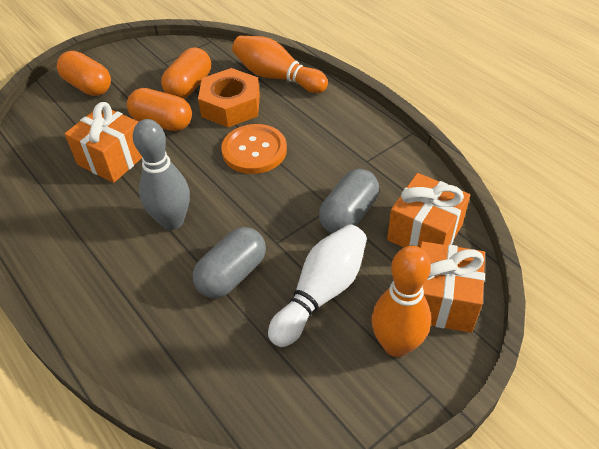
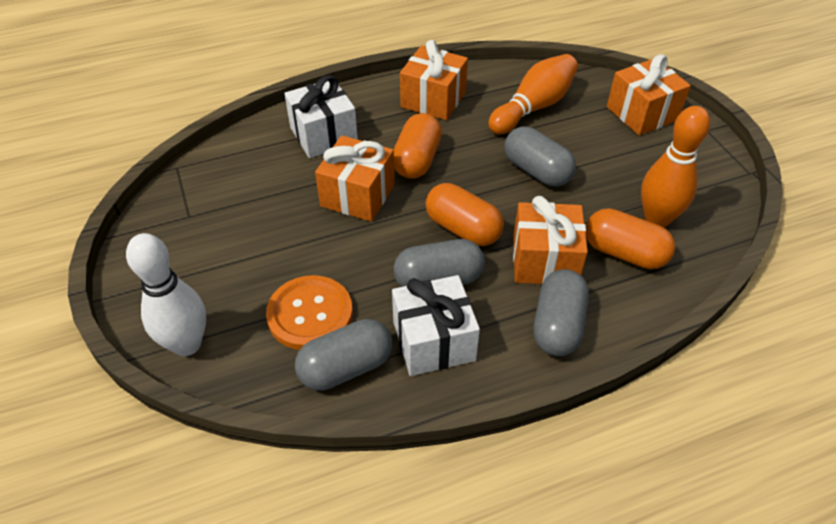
grey bowling pin: [133,119,190,230] = 1 -> none = 0
grey capsule: [193,227,266,298] [319,169,379,233] = 2 -> [295,319,392,391] [394,239,485,287] [504,127,576,187] [533,269,589,356] = 4
orange gift: [65,102,142,183] [387,173,470,248] [420,241,485,333] = 3 -> [315,135,395,222] [400,40,468,120] [513,196,588,284] [607,54,691,135] = 4
orange nut: [198,68,260,127] = 1 -> none = 0
white gift: none = 0 -> [284,75,358,158] [392,275,480,376] = 2

